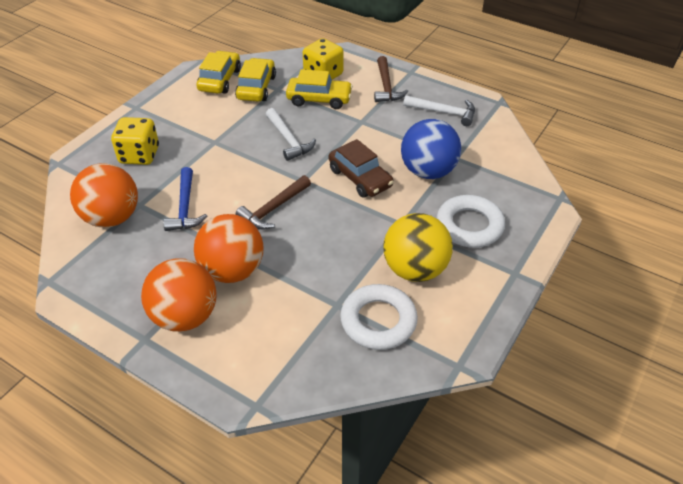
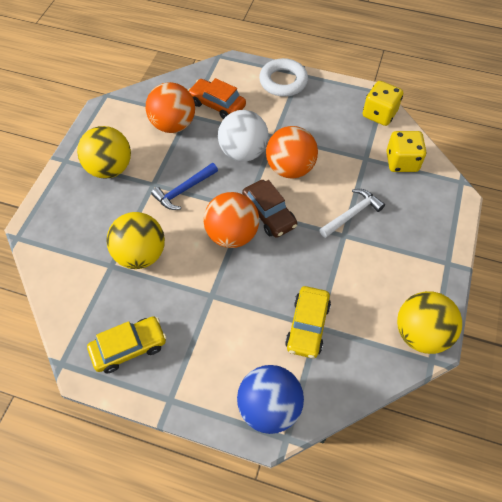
brown hammer: [236,175,311,229] [374,56,408,102] = 2 -> none = 0
orange car: none = 0 -> [188,78,246,119] = 1
white ball: none = 0 -> [218,110,269,162] = 1
white hammer: [266,108,316,161] [403,95,475,126] = 2 -> [319,189,385,238] = 1
white ring: [340,284,418,350] [437,195,505,248] = 2 -> [259,58,308,97] = 1
yellow ball: [383,213,453,282] = 1 -> [77,126,131,179] [106,212,165,269] [397,291,462,354] = 3
yellow car: [196,51,241,94] [235,58,276,102] [286,69,353,109] = 3 -> [87,316,166,373] [285,286,331,358] = 2

